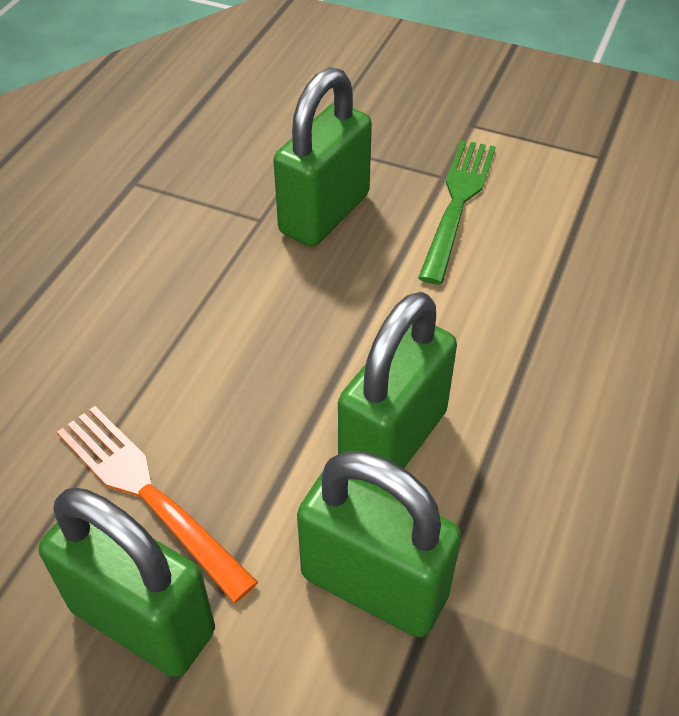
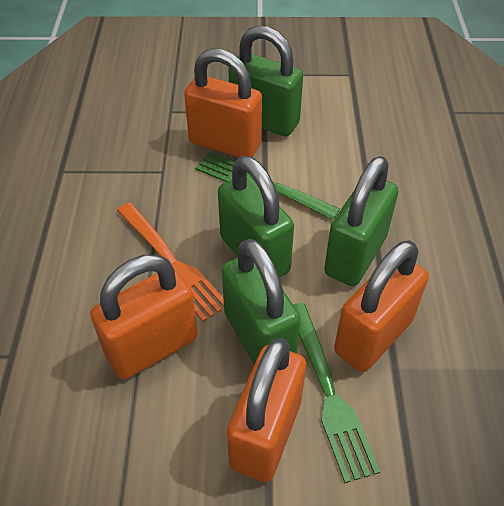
green fork: [418,140,496,285] = 1 -> [195,152,340,220] [293,303,380,483] = 2
orange padlock: none = 0 -> [90,254,198,380] [184,48,262,157] [227,338,306,482] [334,241,429,372] = 4

